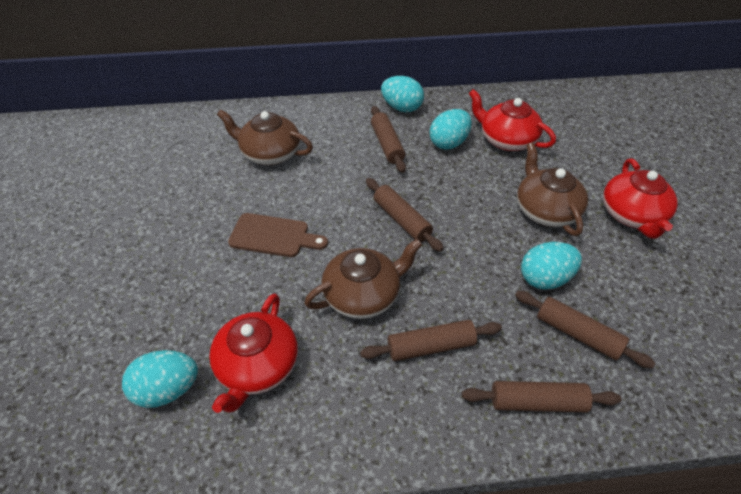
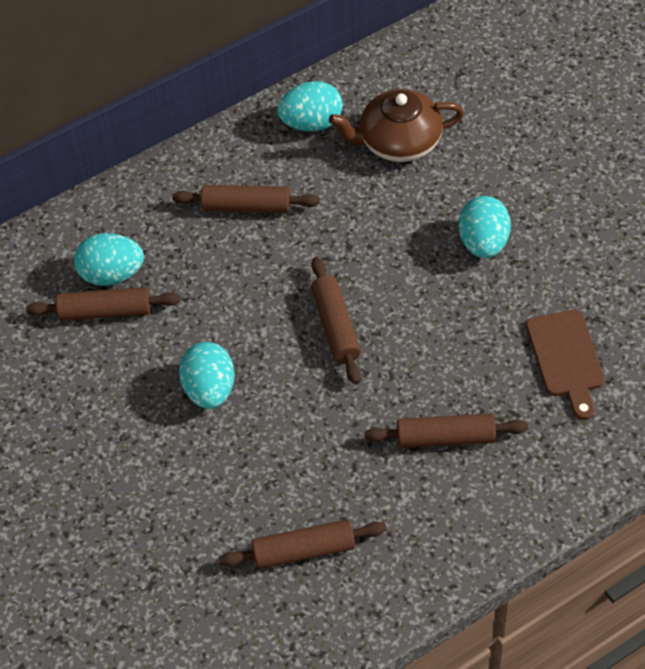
brown teapot: [217,110,313,165] [304,239,422,319] [517,143,588,236] = 3 -> [329,89,464,162] = 1
red teapot: [209,293,298,413] [468,89,556,151] [603,159,677,239] = 3 -> none = 0

